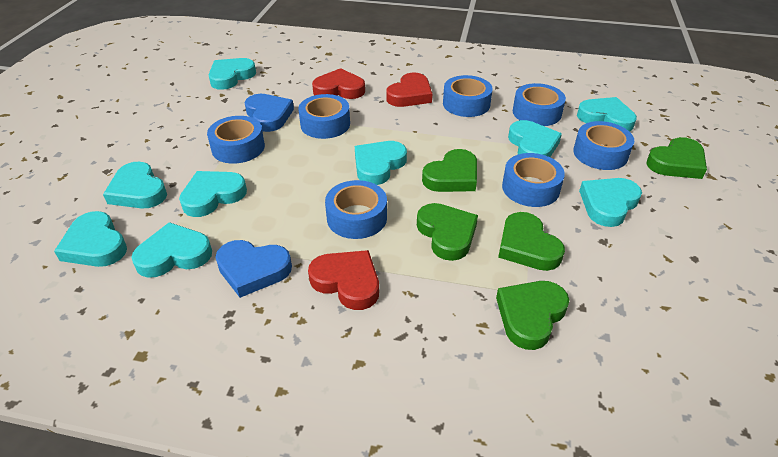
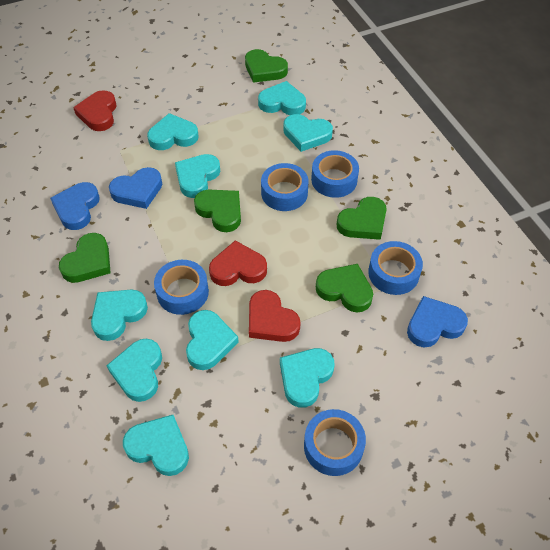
blue heart: [215,240,292,298] [245,94,294,132] = 2 -> [50,182,100,230] [109,167,162,209] [407,296,468,347] = 3
blue tape: [207,116,265,164] [298,94,350,139] [325,180,387,239] [443,75,493,117] [502,153,565,207] [513,83,566,126] [573,121,634,170] = 7 -> [154,260,209,315] [261,163,309,211] [304,409,366,476] [311,150,359,198] [368,241,423,295] = 5

